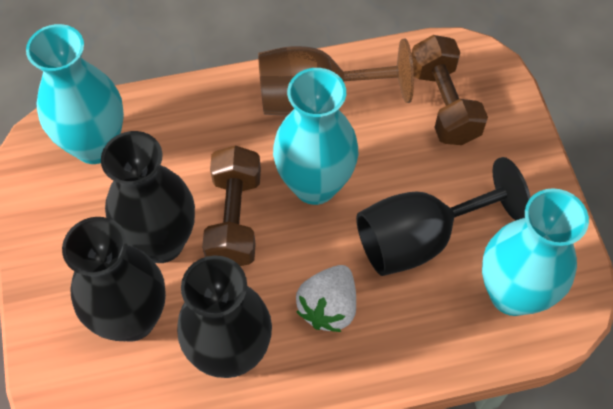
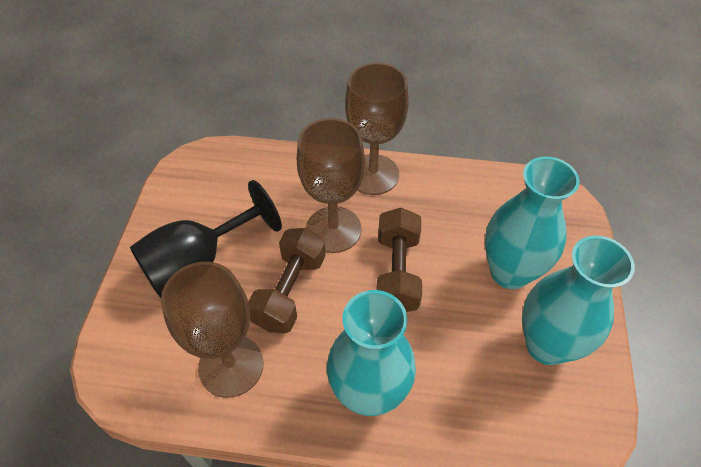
black vase: [62,217,166,342] [101,131,195,263] [177,255,272,378] = 3 -> none = 0
brown goblet: [258,39,414,116] = 1 -> [161,262,264,398] [297,118,365,253] [345,62,409,195] = 3
white strawberry: [296,265,356,332] = 1 -> none = 0

